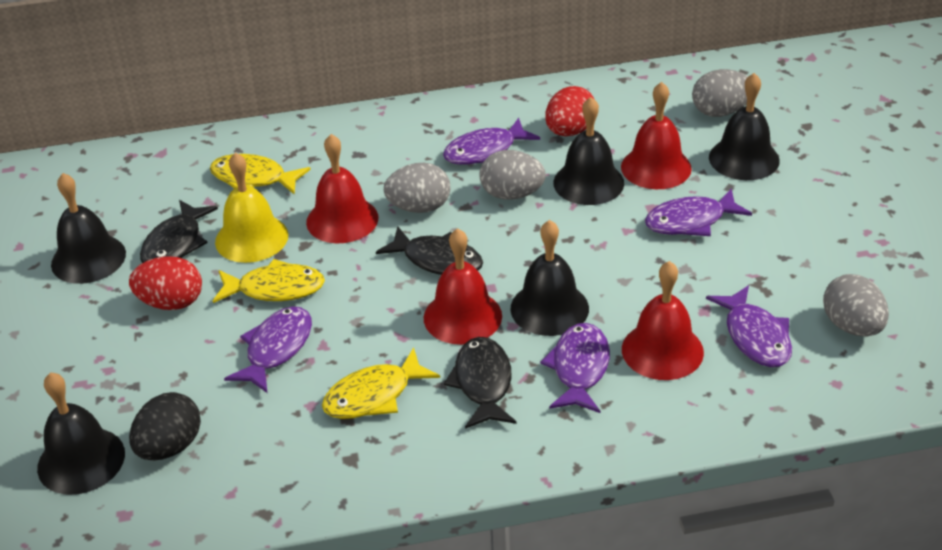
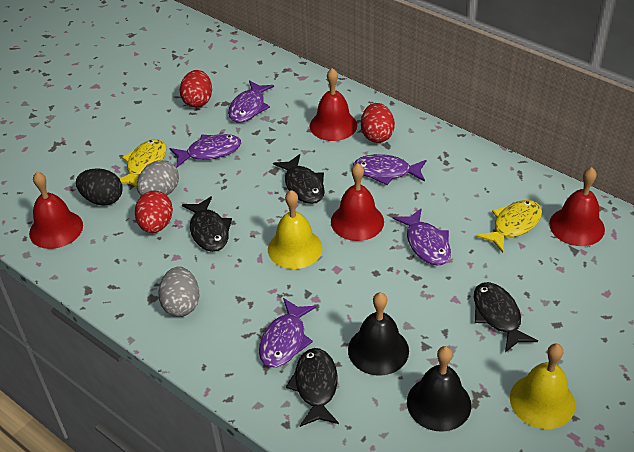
black bell: [37,372,125,495] [51,173,126,284] [510,220,589,336] [553,97,624,205] [709,73,780,180] = 5 -> [348,292,409,376] [407,346,471,432] = 2
black fish: [140,200,218,263] [376,226,483,275] [444,337,516,429] = 3 -> [182,196,232,252] [273,154,325,204] [286,348,339,427] [474,282,538,352] = 4
grey egg: [384,163,450,213] [480,150,546,200] [692,69,748,117] [823,274,889,336] = 4 -> [137,160,179,196] [158,267,199,317] = 2
red egg: [129,256,202,310] [545,86,595,136] = 2 -> [135,191,173,233] [180,70,212,108] [361,103,395,143] = 3
yellow bell: [215,152,288,263] = 1 -> [268,190,323,269] [510,343,575,429] = 2
yellow fish: [210,154,311,195] [213,259,325,303] [322,347,440,419] = 3 -> [119,139,166,187] [476,200,542,253] = 2

